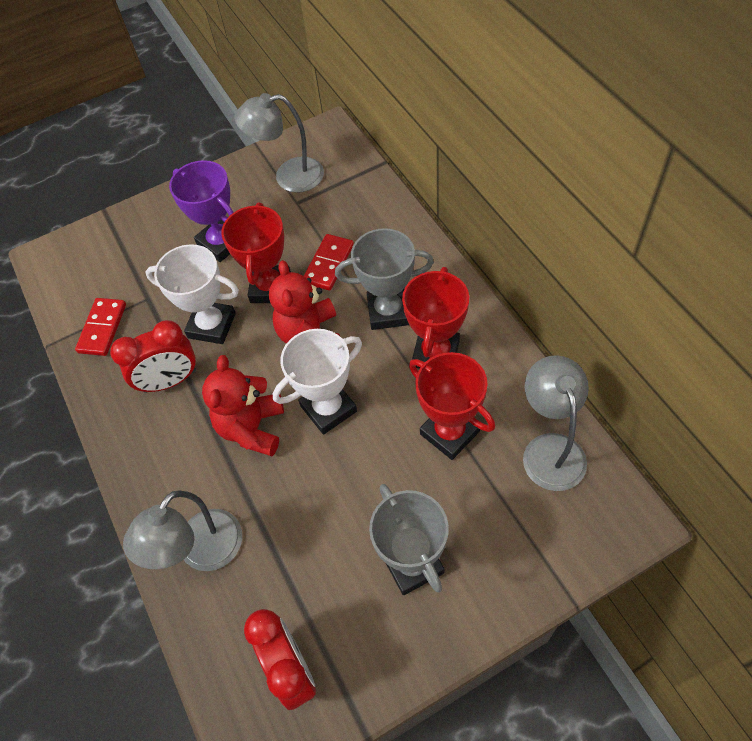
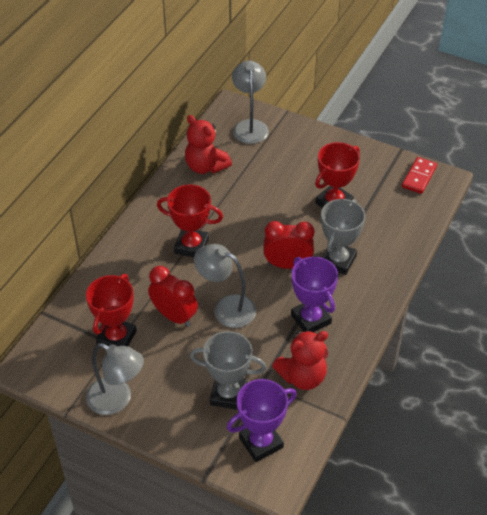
purple trophy: [169,160,234,262] = 1 -> [227,379,297,462] [291,257,338,332] = 2
red domino: [75,298,126,356] [304,234,354,291] = 2 -> [402,157,437,194] = 1
white trophy: [145,244,239,344] [273,329,362,435] = 2 -> none = 0

